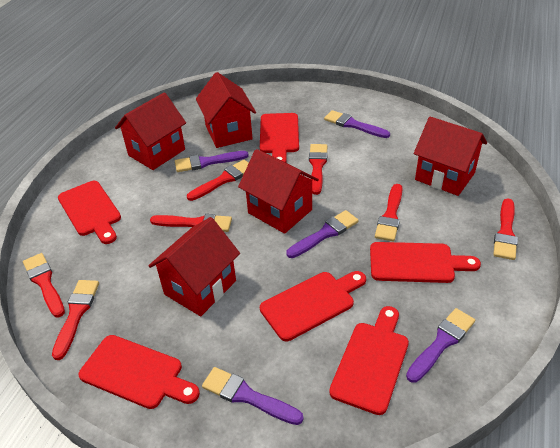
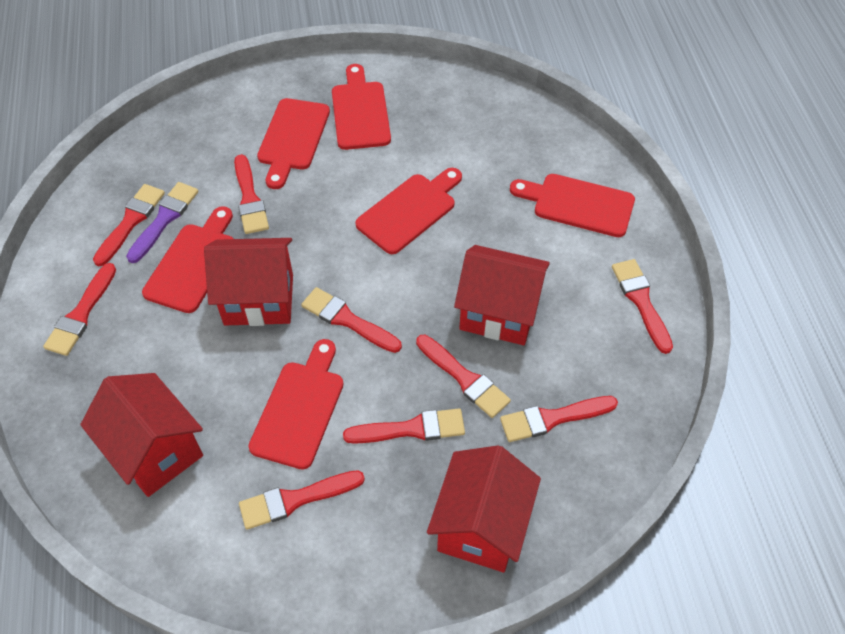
purple brush: [175,151,249,172] [202,367,304,425] [287,210,359,258] [324,110,390,138] [406,308,475,383] = 5 -> [126,182,198,263] = 1
red brush: [23,253,65,317] [52,280,99,360] [150,214,232,232] [187,160,249,201] [309,144,327,195] [375,184,403,241] [493,199,518,260] = 7 -> [43,263,116,356] [93,184,165,266] [234,154,269,234] [239,470,365,530] [301,287,402,353] [343,409,465,444] [416,335,511,418] [500,396,618,442] [612,259,673,354] = 9
red house: [115,92,186,170] [148,217,240,316] [196,72,256,148] [238,149,319,234] [414,117,487,196] = 5 -> [80,373,203,497] [204,238,293,326] [427,445,541,572] [454,245,550,345] = 4

